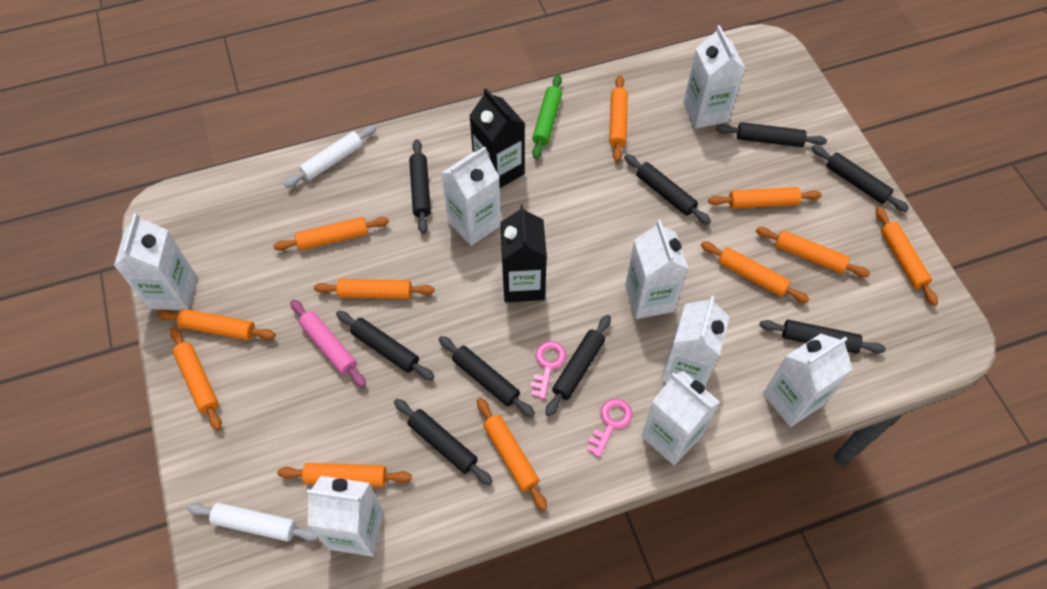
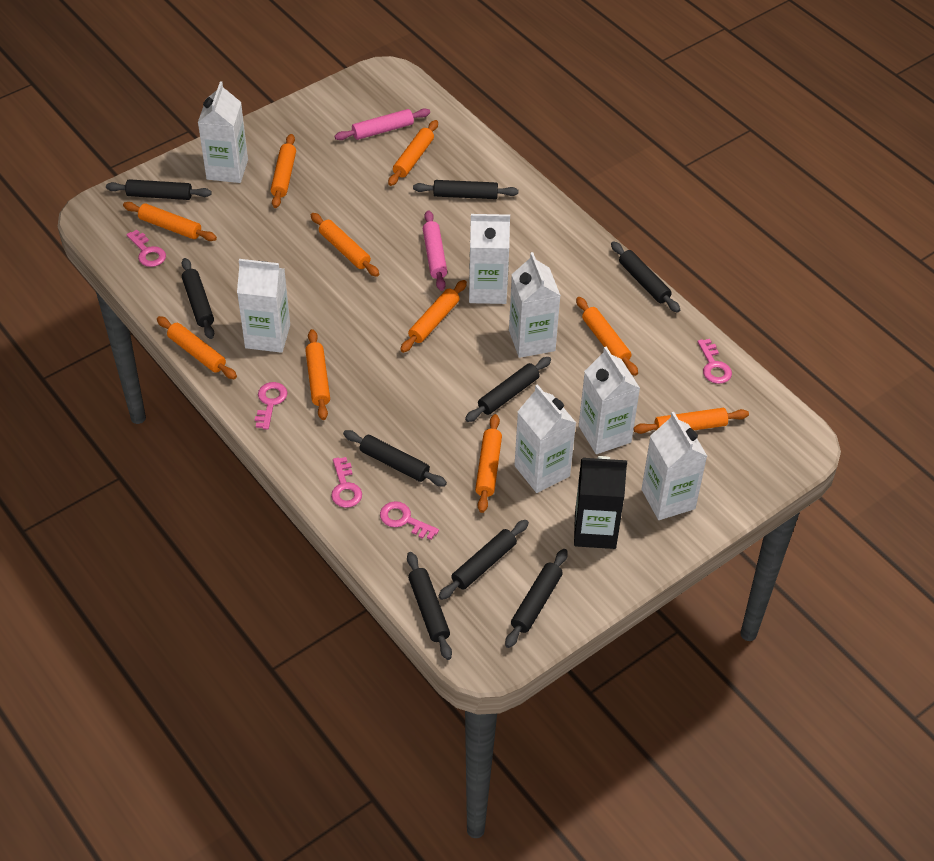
black carton: [469,88,525,188] [500,204,547,302] = 2 -> [574,456,627,549] = 1
green rolling pin: [532,75,562,159] = 1 -> none = 0
orange rolling pin: [157,309,275,340] [170,327,222,430] [273,217,389,251] [277,463,412,487] [314,279,434,299] [477,398,547,510] [609,75,628,162] [701,241,809,303] [708,187,822,209] [756,227,870,277] [876,207,938,306] = 11 -> [123,202,217,241] [157,316,237,379] [271,134,296,208] [305,329,330,420] [311,213,379,277] [388,120,438,186] [400,280,467,353] [475,414,502,513] [576,297,638,376] [634,408,749,434] = 10
pink key: [531,341,567,399] [587,399,633,458] = 2 -> [126,230,166,267] [255,382,287,430] [331,457,362,508] [380,501,439,540] [698,339,732,384] = 5
pink rolling pin: [290,299,366,387] = 1 -> [335,108,430,140] [423,210,447,291] = 2
white carton: [114,213,197,310] [307,476,384,557] [441,146,501,246] [625,220,689,319] [641,371,720,465] [661,295,730,386] [683,25,746,129] [763,334,852,427] = 8 -> [198,81,248,183] [237,259,290,353] [469,214,510,304] [509,252,561,358] [515,384,576,493] [579,347,640,454] [642,412,707,520] = 7
white rolling pin: [187,503,319,542] [284,125,377,188] = 2 -> none = 0

